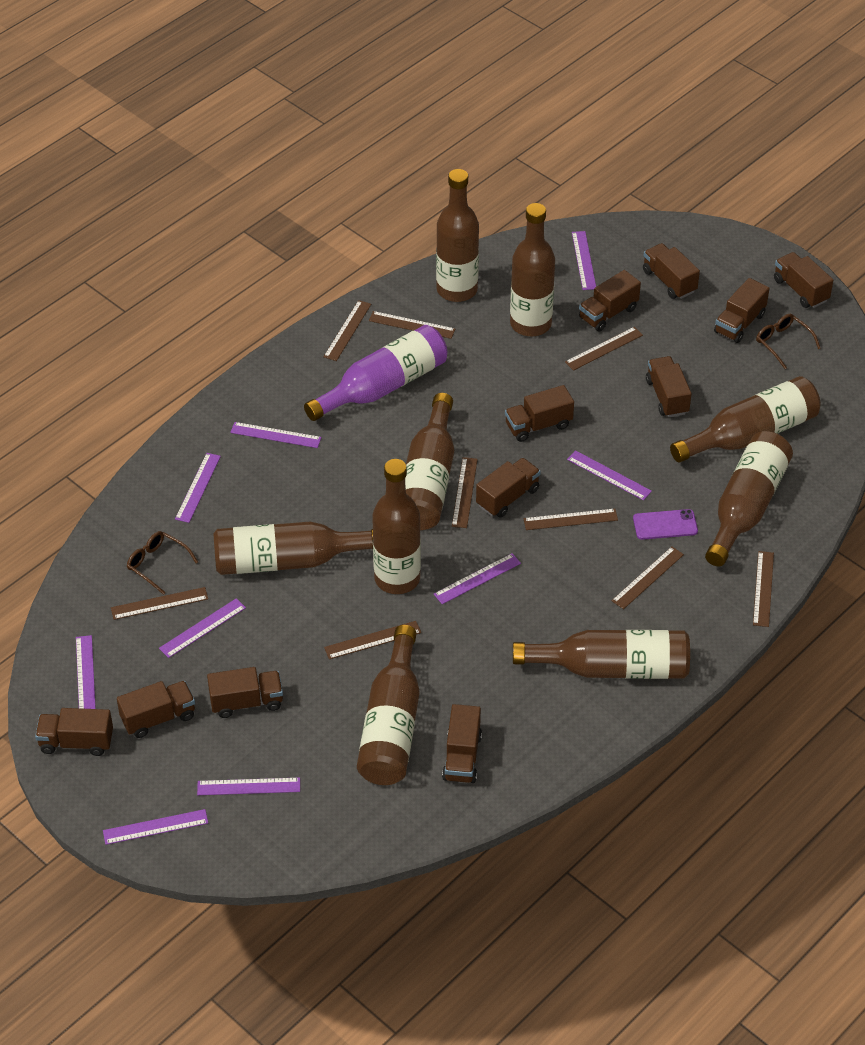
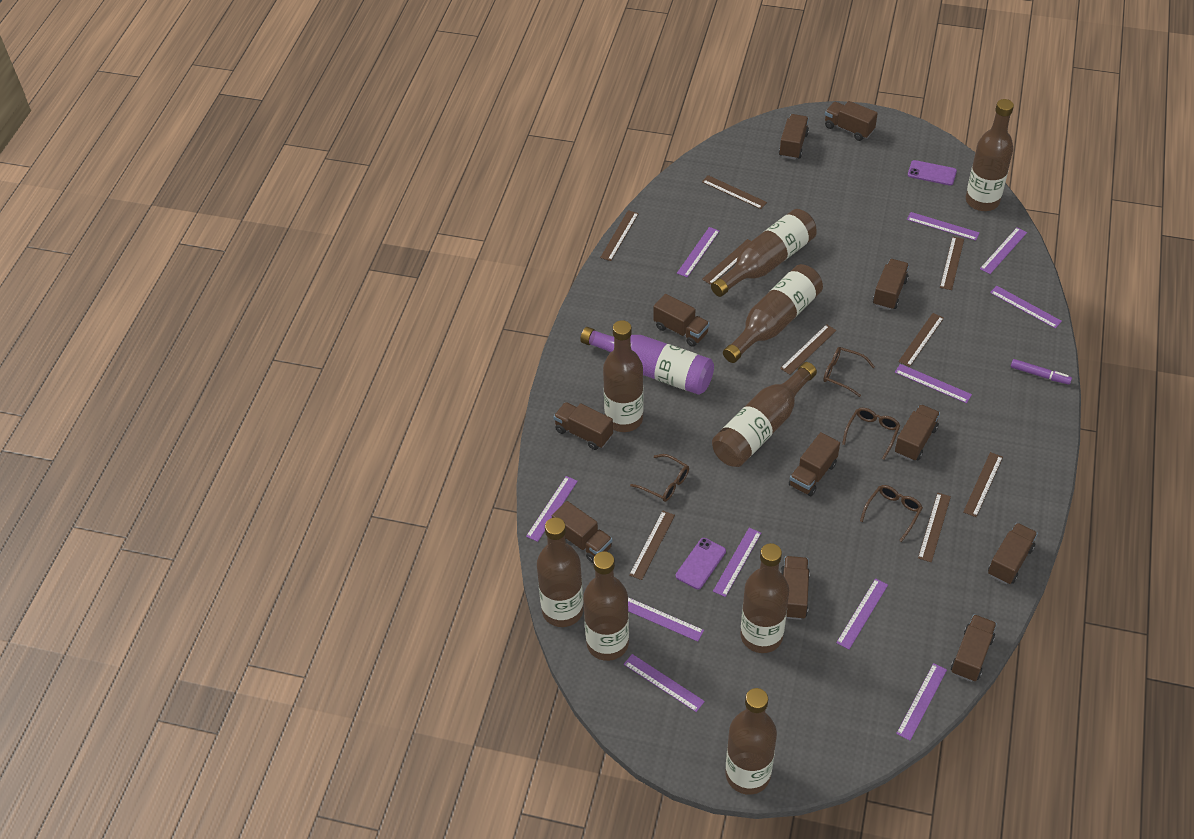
brown glasses: [127,531,198,595] [756,314,821,369] = 2 -> [630,454,689,502] [823,347,875,397] [842,408,900,459] [860,485,923,542] = 4
purple marker: none = 0 -> [1011,359,1072,385] = 1
purple phone: [633,509,698,540] = 1 -> [676,538,726,589] [908,160,957,186] = 2
purple ruler: [76,635,96,709] [103,809,208,845] [159,598,246,658] [175,453,221,523] [197,777,300,795] [230,422,321,448] [434,553,521,604] [567,450,652,500] [572,231,596,290] = 9 -> [526,476,578,542] [624,654,705,712] [628,597,704,642] [677,227,719,277] [713,528,761,597] [836,578,888,649] [895,364,972,403] [896,663,947,741] [907,212,980,241] [980,227,1027,274] [990,286,1062,329] = 11

